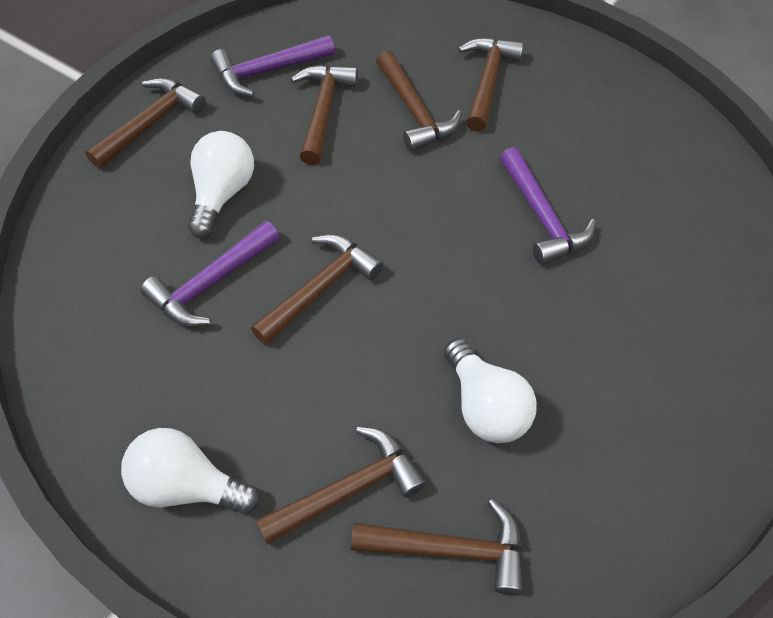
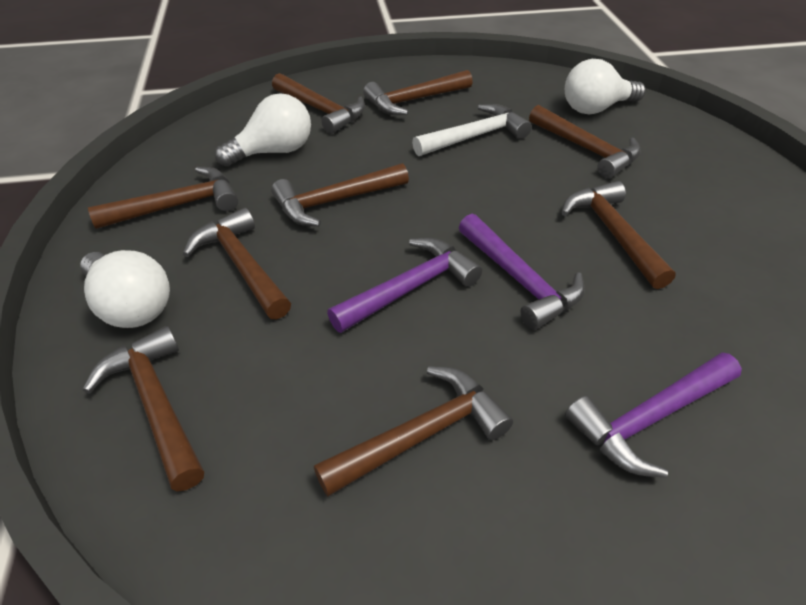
brown hammer: [85,77,206,168] [251,234,384,345] [255,427,426,545] [291,65,358,165] [351,499,523,595] [376,50,462,151] [458,38,524,132] = 7 -> [83,326,204,492] [88,167,238,229] [183,208,291,319] [271,163,409,226] [272,73,365,134] [314,366,513,497] [363,70,473,115] [529,105,641,179] [561,181,676,289] = 9
white hammer: none = 0 -> [412,104,532,156] = 1

